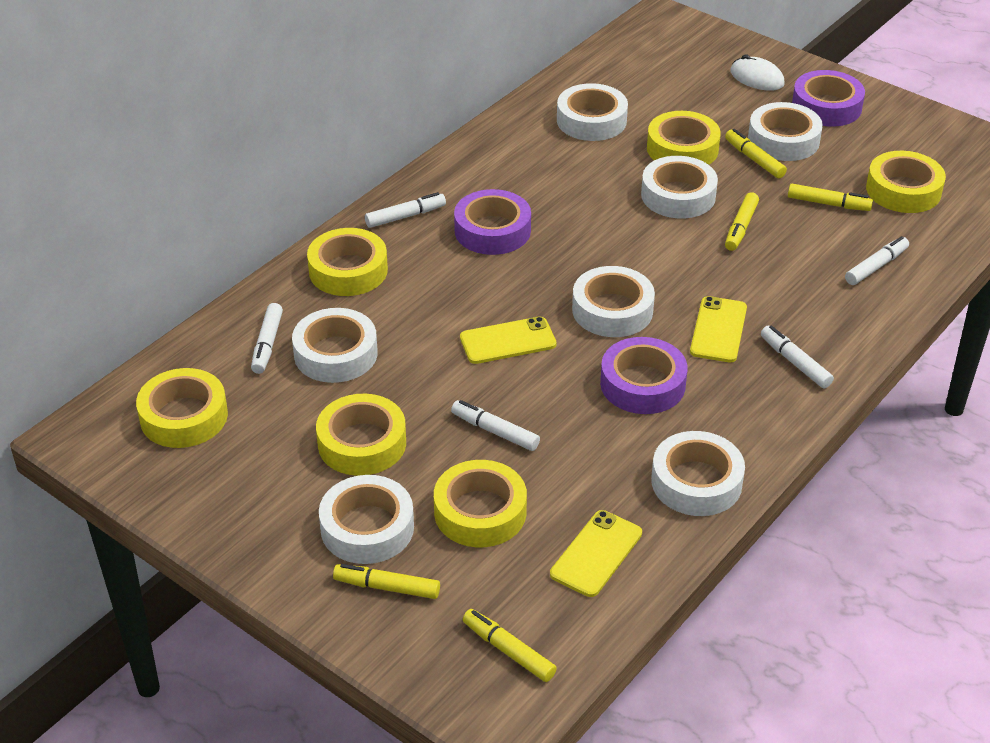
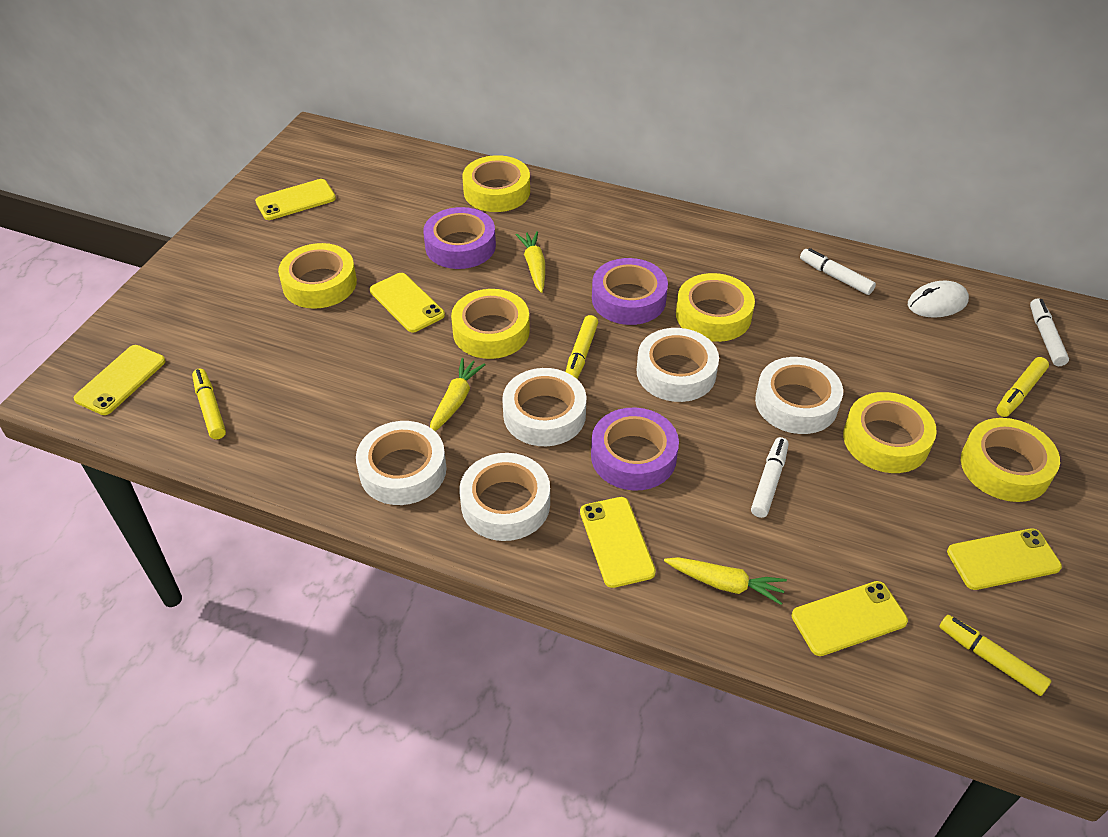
white marker: [251,303,283,374] [365,192,446,228] [451,400,540,451] [761,326,834,389] [845,236,909,285] = 5 -> [751,437,789,518] [800,248,876,295] [1030,298,1069,366] = 3
white tape: [292,308,378,383] [319,475,414,564] [557,83,628,141] [572,266,655,337] [641,156,718,218] [651,431,745,516] [748,102,823,161] = 7 -> [356,421,446,505] [460,453,550,541] [502,368,586,446] [637,328,719,402] [755,357,843,434] = 5
yellow carrot: none = 0 -> [430,358,486,431] [516,231,545,293] [664,557,787,605] = 3
yellow marker: [333,564,440,599] [463,609,557,682] [725,129,787,178] [725,192,759,251] [788,184,873,211] = 5 -> [192,368,226,439] [566,315,598,379] [939,615,1051,696] [996,357,1049,417] = 4
yellow phone: [460,316,557,364] [550,510,642,597] [690,296,747,362] = 3 -> [74,345,165,415] [255,179,336,220] [370,273,445,333] [580,497,656,588] [792,581,908,656] [947,528,1062,590] = 6

